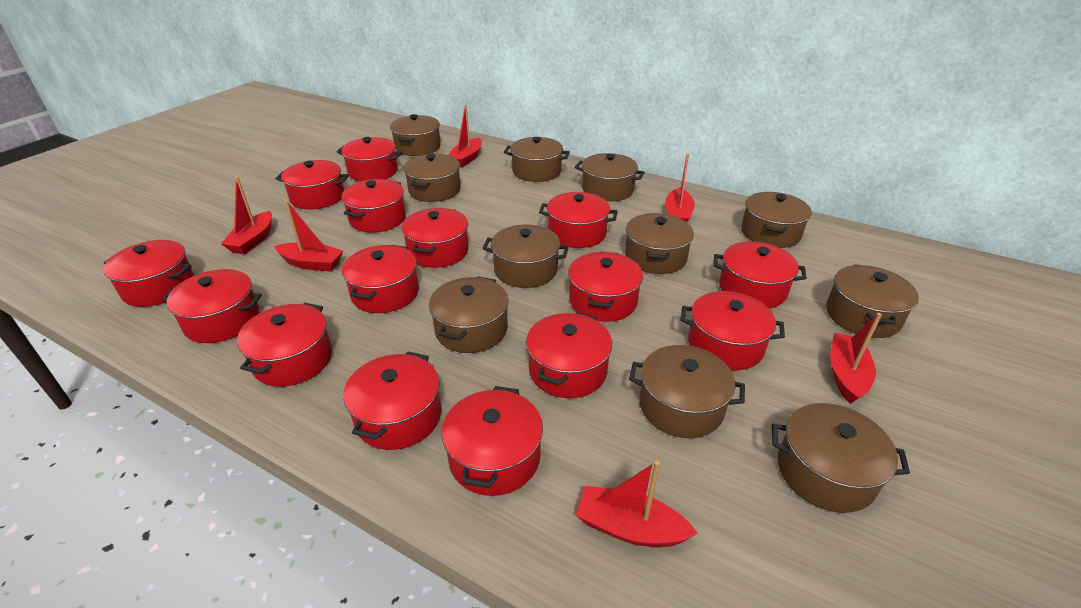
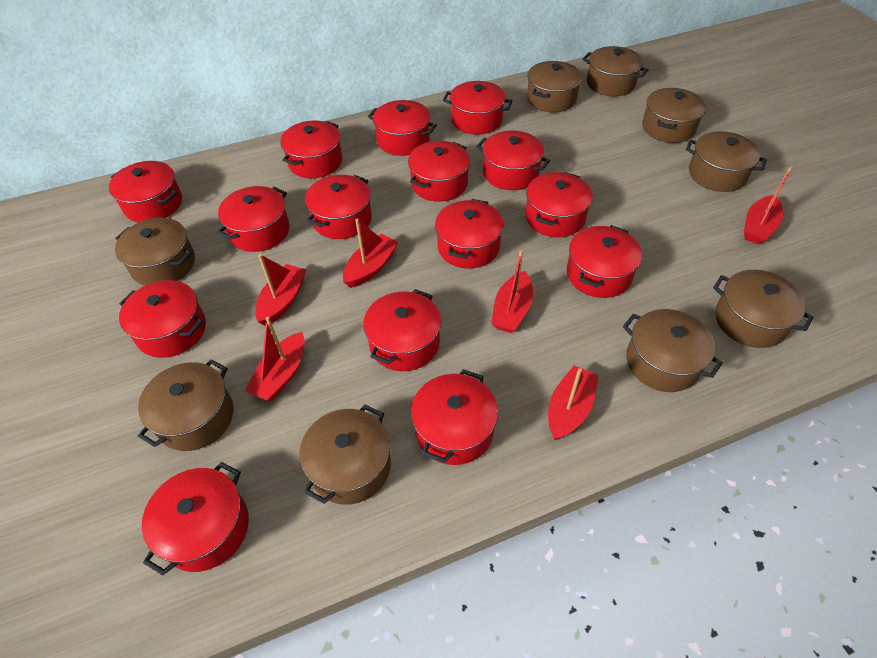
brown pot: [390,114,441,156] [403,154,461,202] [429,276,508,353] [482,224,569,288] [504,137,570,182] [575,153,645,201] [625,213,694,274] [629,345,745,438] [741,192,812,248] [772,403,910,513] [826,264,919,338] = 11 -> [115,218,195,286] [138,359,233,451] [299,405,391,505] [527,61,582,113] [583,46,648,96] [623,309,723,392] [642,88,706,143] [686,131,767,192] [713,270,813,348] = 9

